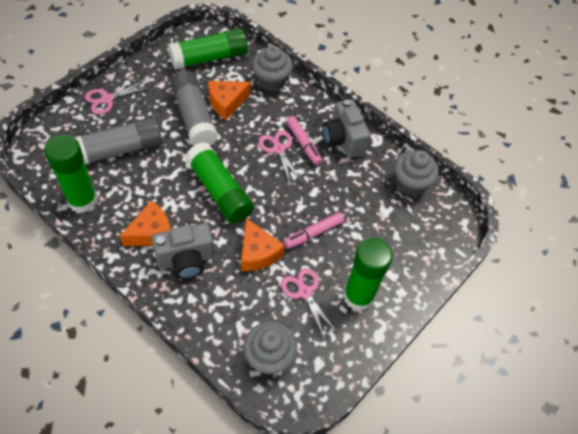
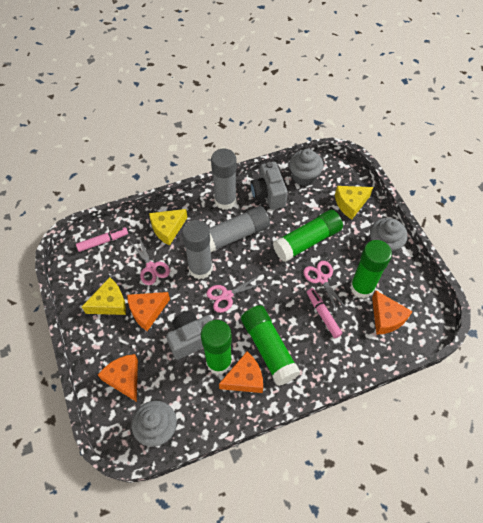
grey glue stick: [74,117,162,164] [170,71,218,145] = 2 -> [182,220,213,279] [209,206,270,252] [211,148,237,210] = 3
orange cheese: [120,201,171,246] [208,81,251,120] [241,218,285,271] = 3 -> [98,354,138,402] [127,292,170,331] [219,352,263,393] [372,291,413,335] = 4
yellow cheese: none = 0 -> [82,277,126,315] [149,209,188,246] [335,186,373,220] = 3

